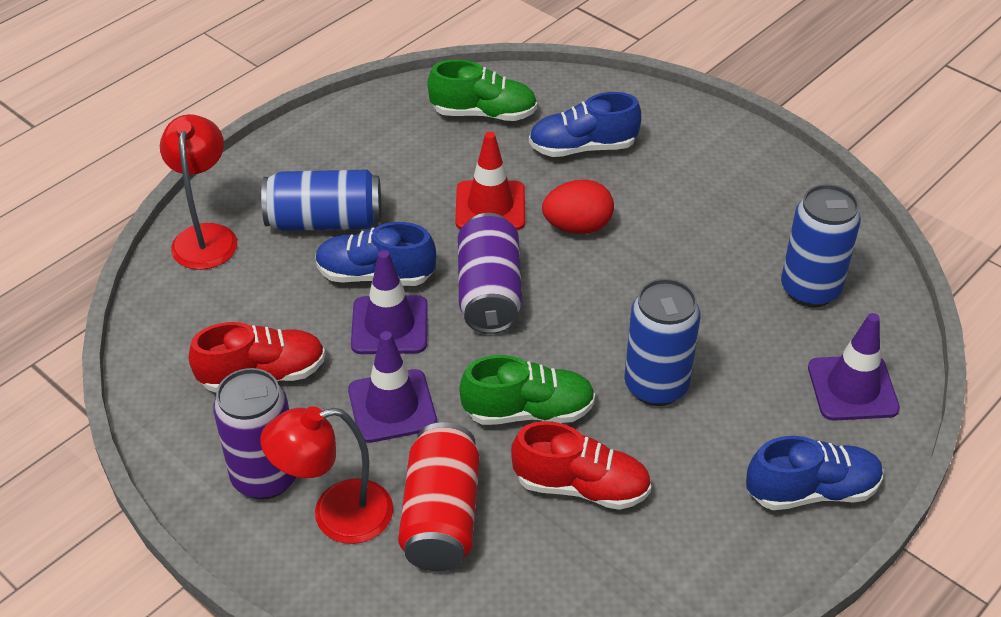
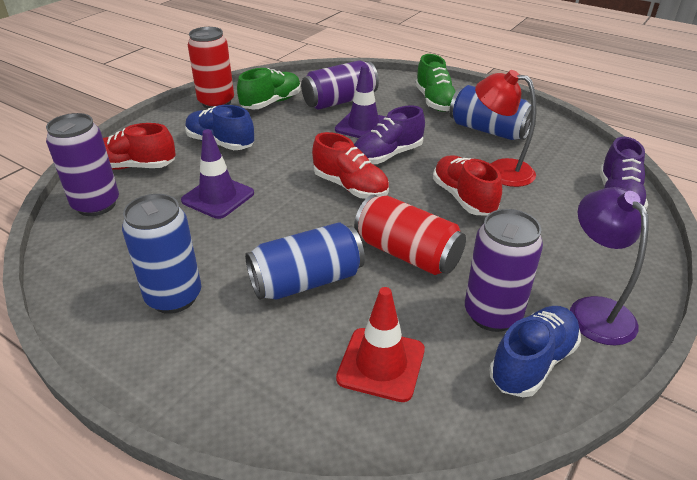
blue shoe: [315,222,436,286] [529,92,641,157] [746,436,883,510] = 3 -> [185,105,254,150] [489,306,581,397] = 2
purple can: [213,368,296,500] [458,213,522,334] = 2 -> [46,113,119,216] [301,60,379,110] [465,209,543,332] = 3
purple lamp: none = 0 -> [570,187,649,345] = 1
purple shoe: none = 0 -> [354,105,425,164] [600,137,648,210] = 2
purple traffic cone: [348,331,437,443] [351,250,428,354] [808,313,900,421] = 3 -> [181,129,254,219] [335,65,386,138] = 2
red can: [398,422,480,571] = 1 -> [188,27,234,109] [354,195,466,275] = 2
red egg: [542,180,614,234] = 1 -> none = 0
red lamp: [160,114,237,270] [260,406,393,544] = 2 -> [475,70,536,187] = 1
red shoe: [189,322,326,393] [511,421,651,510] = 2 -> [103,123,176,170] [312,132,389,199] [433,155,502,215] = 3

